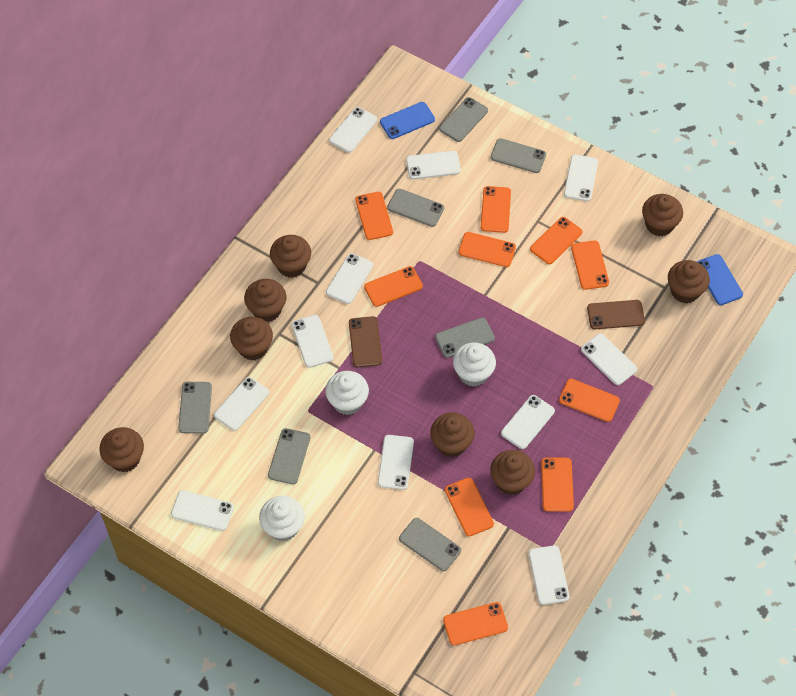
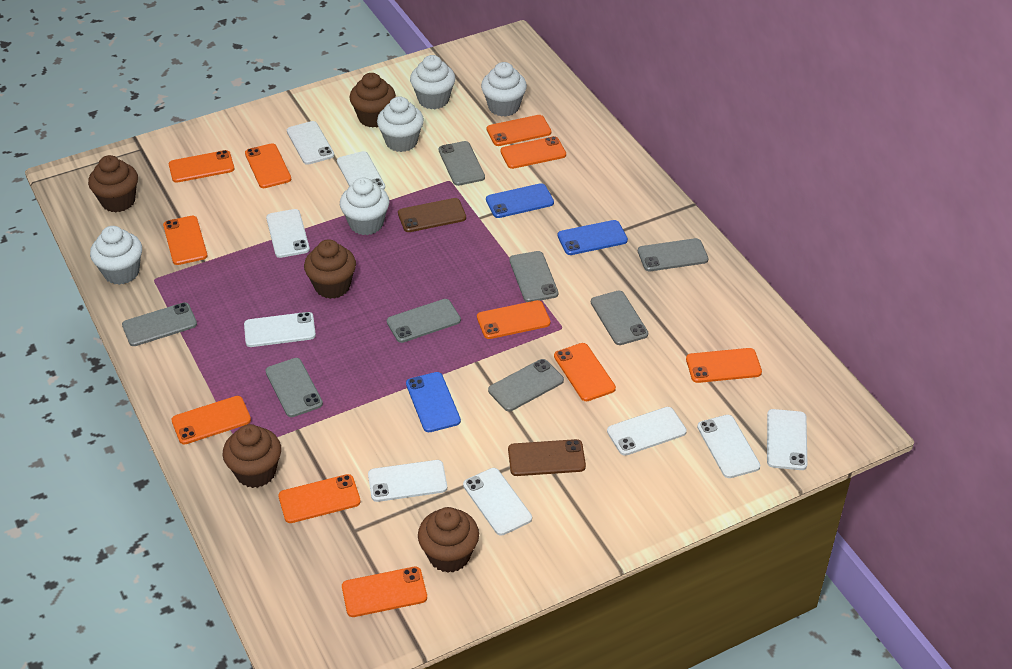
blue phone: [380,102,435,139] [697,254,743,305] = 2 -> [406,372,461,432] [486,183,554,218] [558,220,628,255] = 3
brown cupcake: [99,427,144,472] [230,317,273,360] [244,279,286,322] [270,235,311,278] [430,412,474,457] [490,450,535,495] [642,194,683,236] [668,260,710,303] = 8 -> [88,155,138,212] [223,424,281,488] [304,239,356,299] [349,73,396,127] [418,507,479,573] = 5
grey phone: [178,382,212,433] [268,428,310,485] [387,189,444,227] [399,518,461,571] [435,317,495,358] [439,97,488,142] [490,138,546,173] = 7 -> [122,302,197,346] [265,358,323,417] [387,299,461,343] [438,141,485,186] [488,359,564,411] [509,251,558,302] [591,291,648,345] [638,238,708,271] = 8
orange phone: [355,192,393,240] [364,266,423,307] [443,602,508,645] [445,478,494,536] [459,232,516,267] [481,186,511,233] [530,217,583,264] [541,458,574,512] [559,379,620,422] [571,240,609,290] = 10 -> [163,216,208,265] [169,150,234,183] [171,396,251,445] [245,143,291,188] [278,474,361,523] [342,567,427,617] [477,300,550,339] [487,115,551,146] [500,136,566,169] [554,343,616,401] [686,348,762,383] = 11
white cupcake: [259,496,305,542] [325,371,369,415] [453,343,496,387] = 3 -> [90,226,142,285] [340,177,389,235] [377,96,424,152] [410,55,455,109] [481,62,527,117] = 5
white phone: [171,490,234,531] [214,377,269,431] [292,315,334,368] [326,253,373,304] [329,107,377,153] [378,435,414,490] [406,151,461,179] [501,395,555,449] [529,545,569,605] [564,155,598,201] [581,333,637,385] = 11 -> [244,312,316,347] [266,209,310,258] [287,121,334,165] [337,151,385,190] [368,460,447,502] [463,468,532,535] [607,407,687,456] [697,415,760,478] [767,409,807,470] = 9

